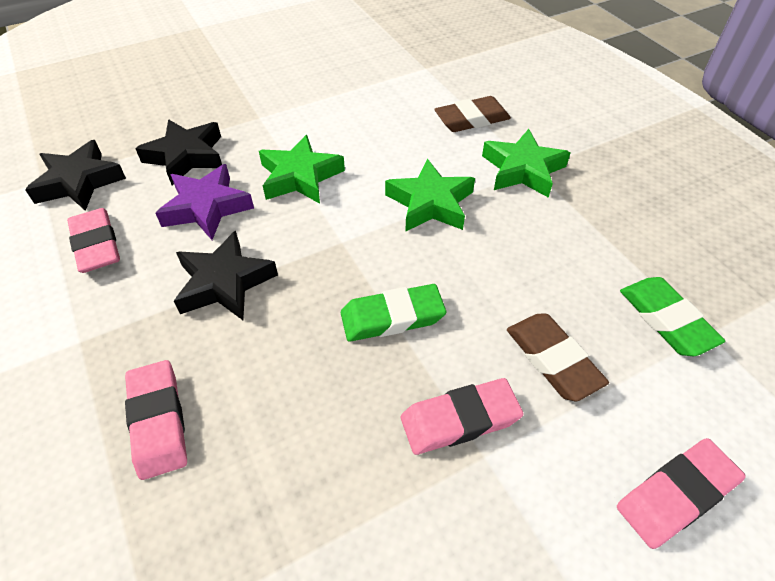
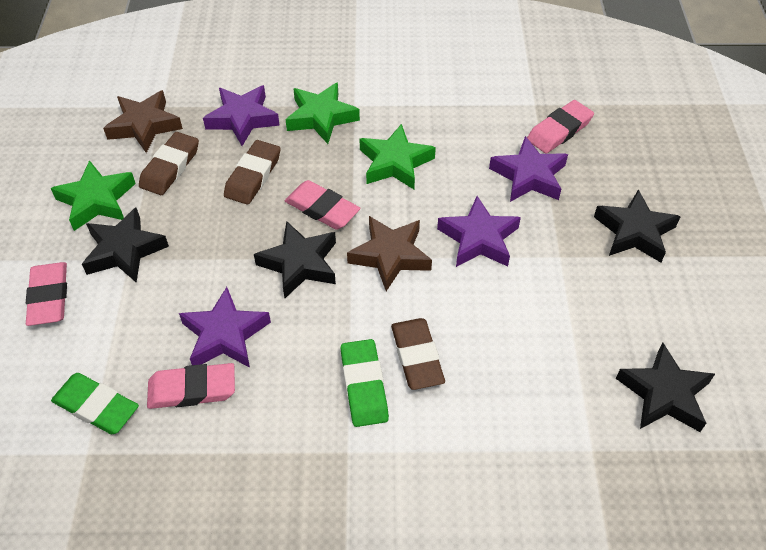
black star: [25,140,126,211] [135,119,222,185] [174,231,278,320] = 3 -> [82,207,169,283] [254,221,336,298] [594,189,681,263] [616,343,715,432] = 4
brown eraser: [434,96,511,132] [507,313,609,401] = 2 -> [139,132,199,195] [224,140,281,205] [391,318,445,390] = 3
brown star: none = 0 -> [103,90,183,153] [347,216,432,291] = 2
purple star: [156,164,254,240] = 1 -> [179,287,271,368] [203,85,280,146] [437,196,521,267] [489,136,568,202] = 4

